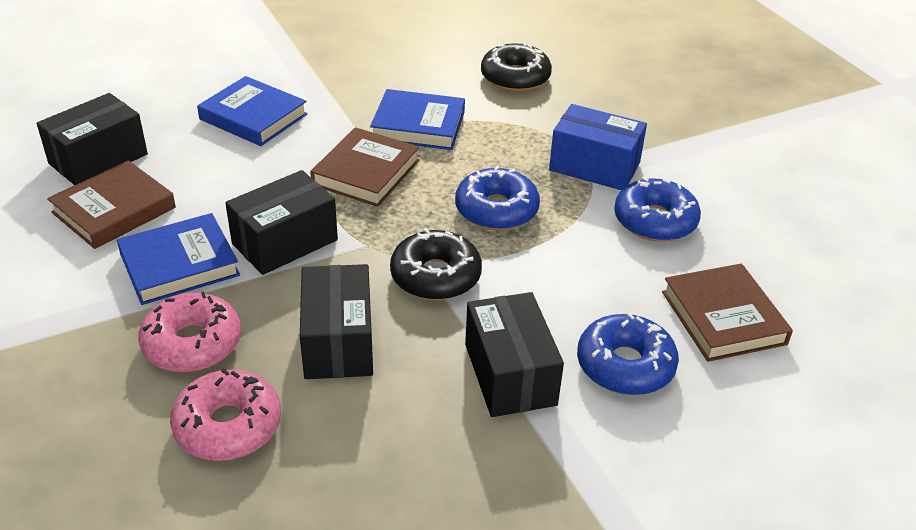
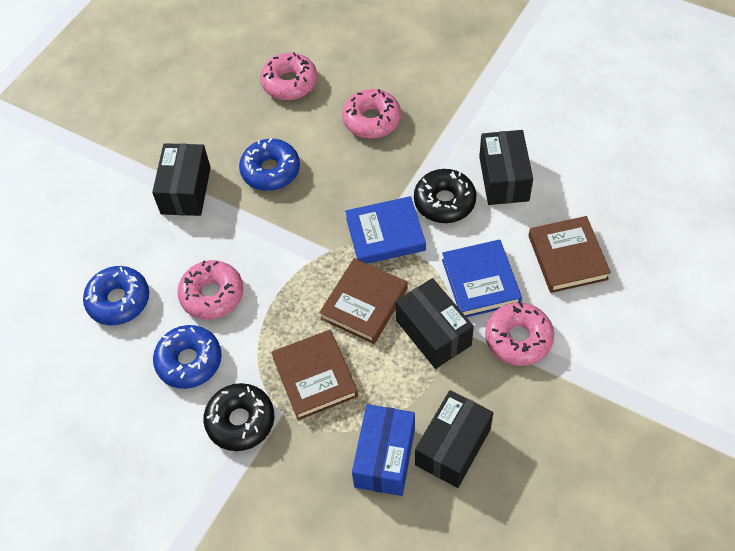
blue book: [117,213,240,305] [197,76,308,146] [370,89,465,150] = 3 -> [345,196,426,264] [442,239,522,317] = 2
pink donut: [138,291,241,372] [170,368,281,461] = 2 -> [177,260,243,320] [260,52,317,100] [342,89,401,139] [485,302,554,366] = 4

